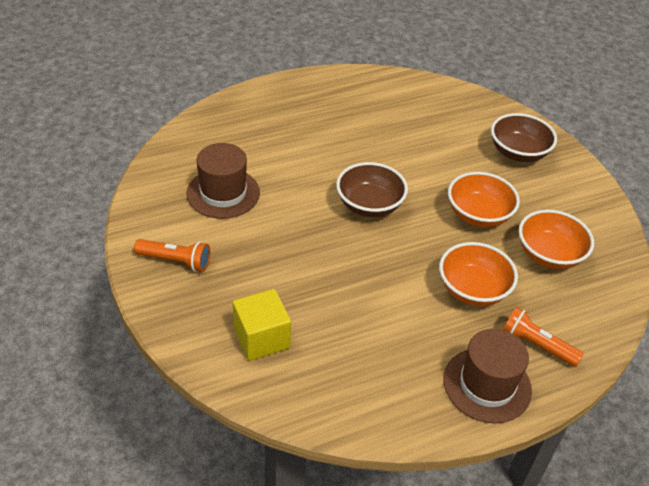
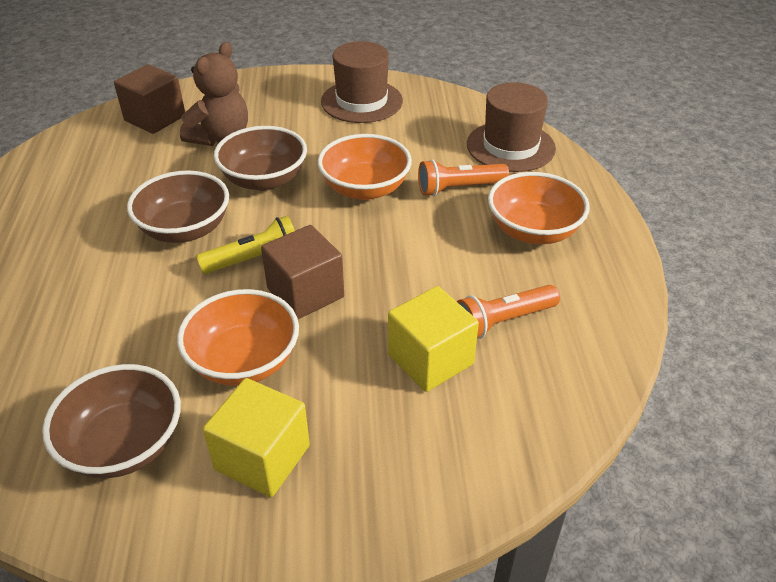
brown bowl: [336,162,408,217] [491,113,557,162] = 2 -> [42,364,181,478] [127,171,229,243] [214,126,307,191] = 3
brown cube: none = 0 -> [114,64,185,134] [261,225,344,319] = 2
brown teddy bear: none = 0 -> [180,42,248,146] = 1
yellow cube: [233,289,291,361] = 1 -> [203,378,310,497] [388,286,479,392] = 2
yellow flashlight: none = 0 -> [196,216,295,274] = 1

